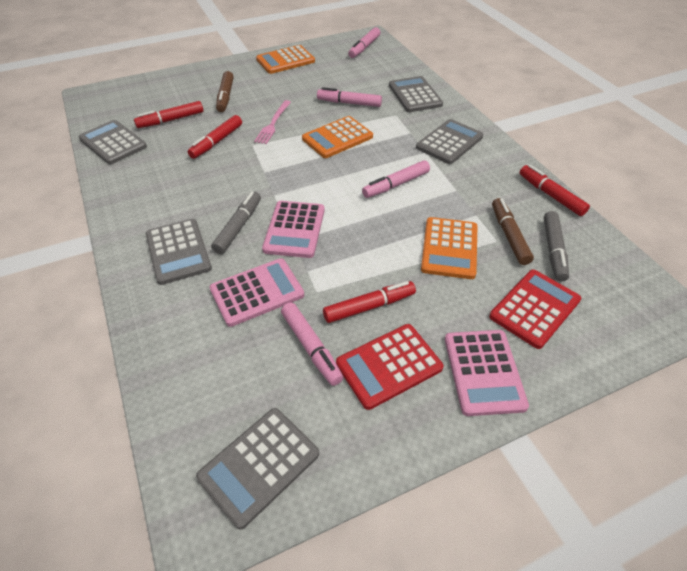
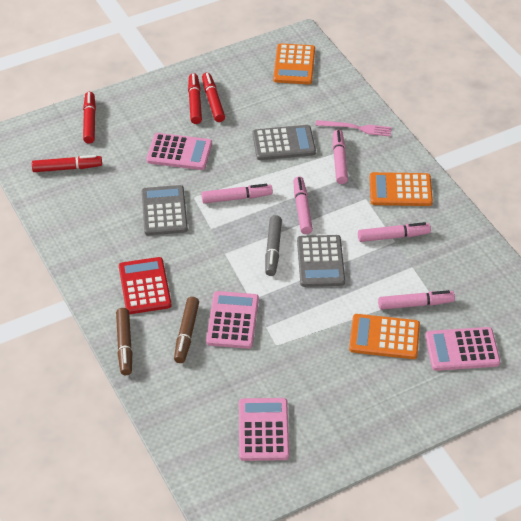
grey calculator: [79,120,147,164] [146,219,212,285] [196,408,319,530] [389,76,443,112] [416,119,483,164] = 5 -> [142,185,188,235] [252,125,316,160] [297,235,345,287] = 3
grey marker: [211,192,261,254] [544,211,569,281] = 2 -> [265,215,282,276] = 1
pink calculator: [210,258,304,327] [262,201,325,258] [445,330,529,416] = 3 -> [147,133,212,170] [206,291,259,349] [239,398,289,461] [425,327,500,371] = 4
pink marker: [281,303,343,386] [317,87,382,107] [348,27,380,58] [362,160,430,198] = 4 -> [201,184,273,203] [294,176,313,234] [333,130,348,184] [358,222,431,242] [378,290,455,310] = 5
red calculator: [336,324,443,410] [489,270,581,349] = 2 -> [119,257,171,314] = 1

